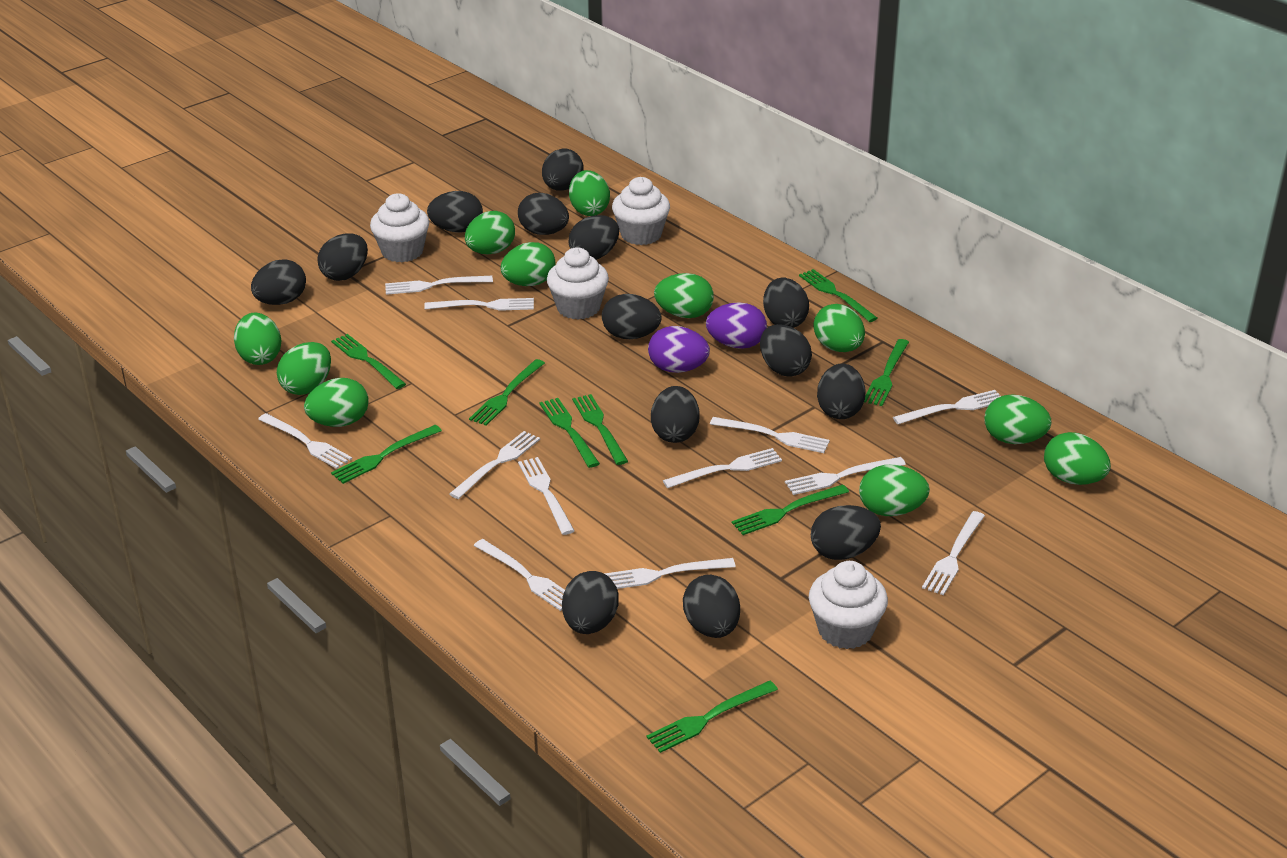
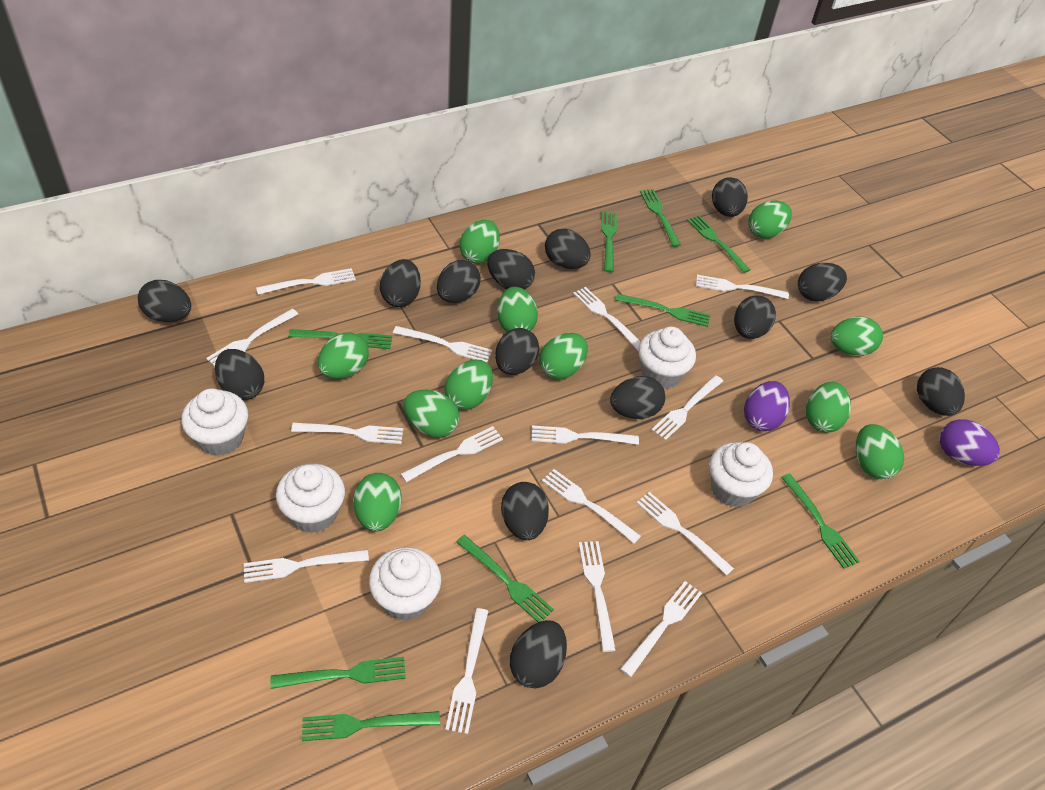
white cupcake: [370,193,429,262] [547,247,609,320] [612,177,670,245] [809,561,888,649] = 4 -> [181,388,248,456] [276,464,345,533] [369,547,441,621] [638,327,696,389] [710,442,773,508] = 5
white fork: [258,413,352,469] [385,276,493,295] [424,298,534,311] [449,431,540,499] [474,539,565,611] [518,457,575,535] [605,558,736,589] [663,448,782,488] [710,417,830,453] [785,457,906,495] [893,390,1001,424] [922,511,985,595] = 12 -> [206,309,298,366] [244,550,369,583] [256,268,356,295] [291,423,403,444] [393,326,492,362] [401,426,503,482] [445,608,488,734] [531,425,639,445] [542,469,641,544] [573,287,641,350] [579,541,616,652] [620,581,702,677] [637,492,734,576] [651,375,723,440] [696,275,789,299] = 15

